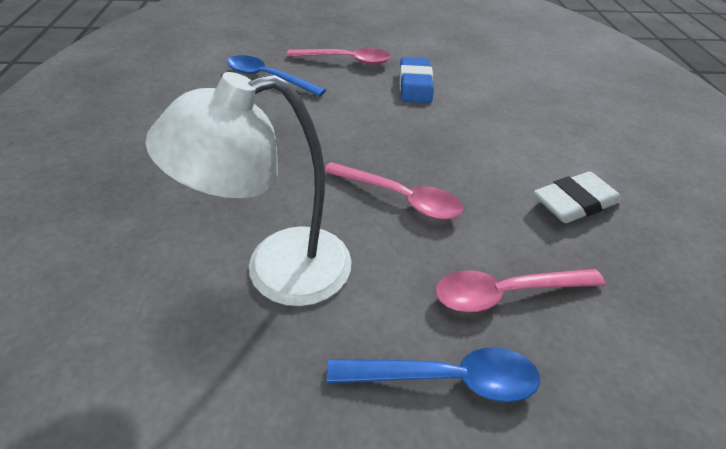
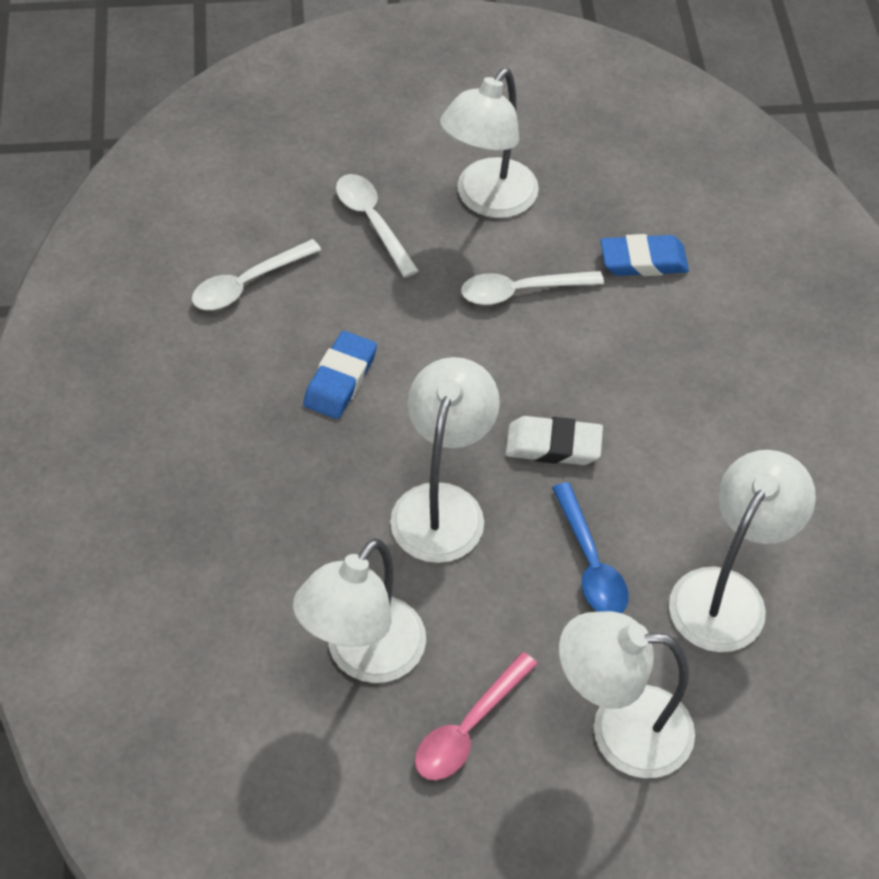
blue eraser: [400,57,434,103] = 1 -> [303,331,377,419] [600,234,689,276] = 2
blue spoon: [227,55,326,97] [327,347,540,402] = 2 -> [552,482,629,613] = 1
pink spoon: [287,48,391,65] [325,162,463,219] [435,269,605,312] = 3 -> [415,652,538,780] = 1
white lamp: [145,72,351,306] = 1 -> [293,538,426,683] [390,357,500,563] [440,68,539,218] [559,611,695,778] [669,450,816,652] = 5
white spoon: none = 0 -> [192,239,321,310] [336,174,419,278] [461,271,604,305] = 3

